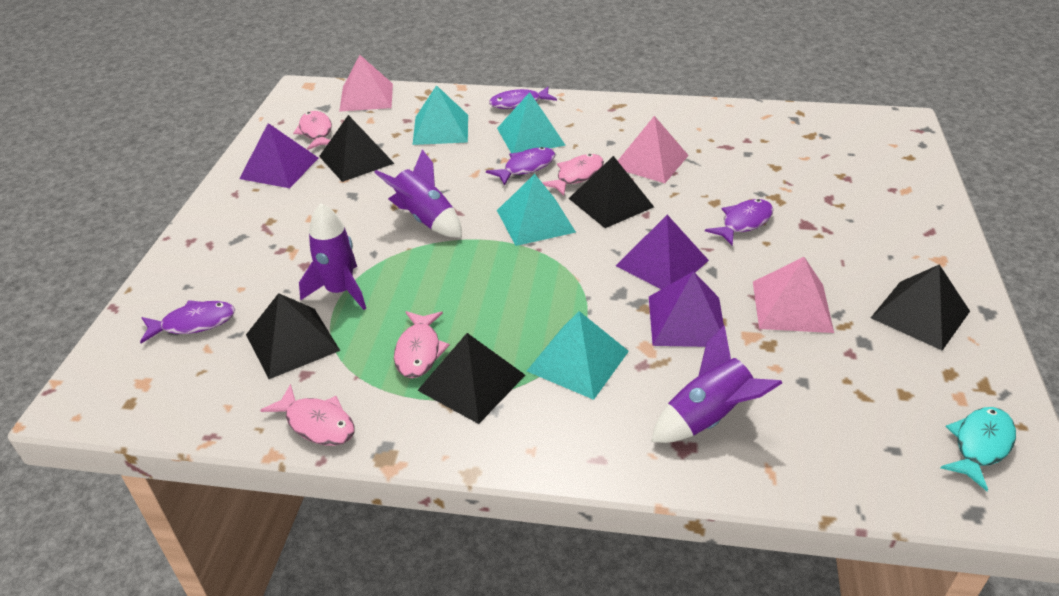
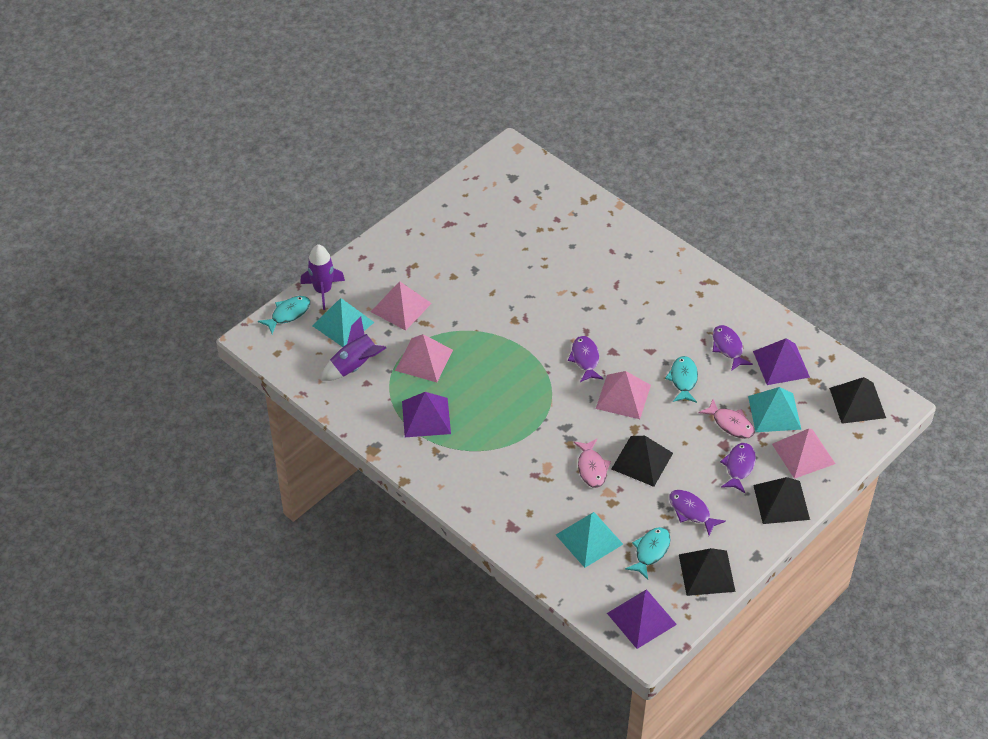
black pyramid: [246,293,340,379] [319,115,395,182] [417,333,525,424] [568,156,654,228] [871,265,970,350] = 5 -> [611,436,673,487] [679,548,736,596] [753,477,810,524] [829,377,886,424] = 4
pink fish: [260,384,355,446] [293,111,332,150] [394,311,450,378] [542,154,604,196] = 4 -> [573,439,611,488] [698,399,755,439] = 2
pink pyramid: [339,55,393,112] [618,116,689,183] [753,257,834,333] = 3 -> [371,281,432,331] [395,334,453,382] [596,371,651,419] [772,428,835,479] = 4
purple rocket: [299,203,366,310] [374,149,462,238] [651,325,782,443] = 3 -> [300,244,345,310] [321,316,386,381] = 2
turquoise fish: [940,407,1016,491] = 1 -> [258,296,310,334] [625,527,670,580] [665,356,698,403] = 3
turquoise pyramid: [413,85,468,145] [497,92,566,153] [497,174,576,246] [527,311,629,400] = 4 -> [312,298,374,347] [556,512,623,568] [748,387,802,432] = 3

